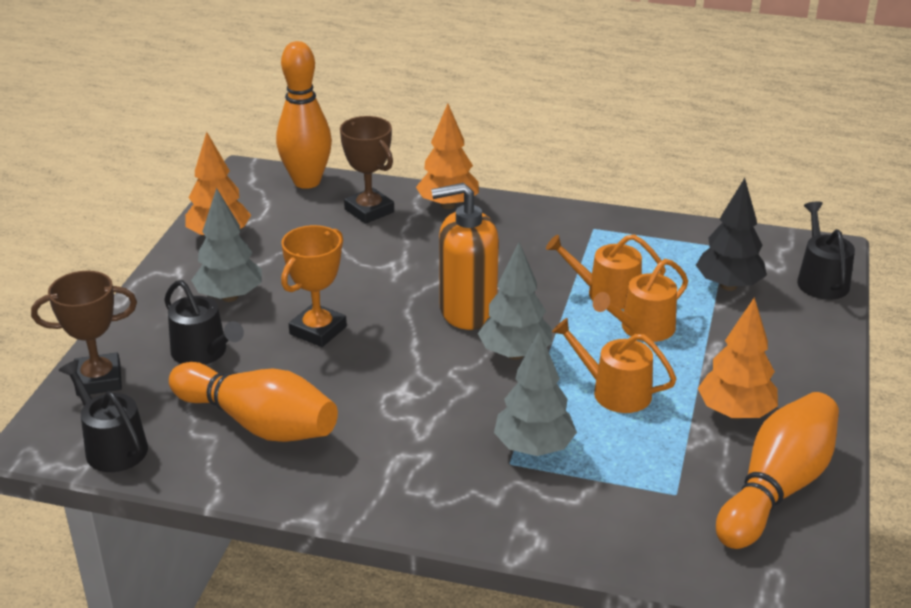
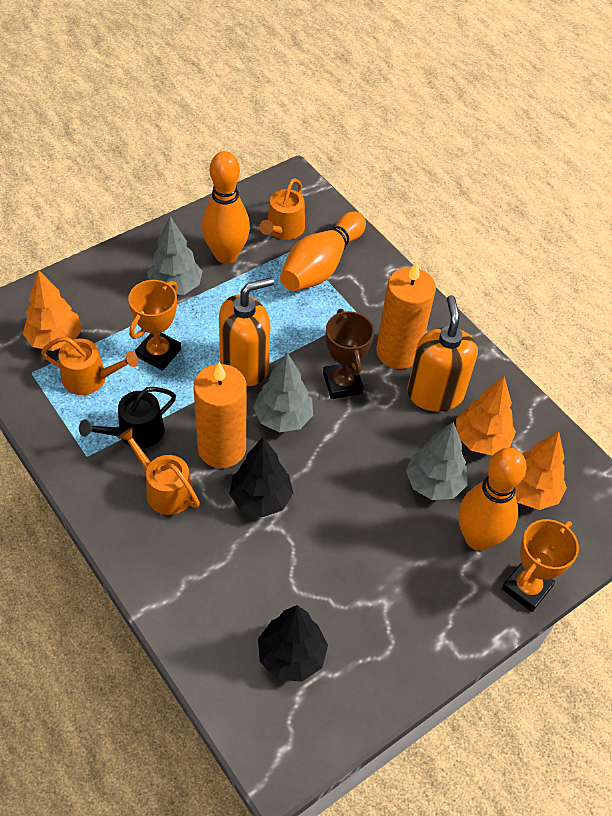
black tree: [696,178,767,291] = 1 -> [229,437,293,517] [258,605,328,682] = 2
black watering can: [58,360,148,472] [164,280,244,365] [797,201,855,300] = 3 -> [79,387,176,449] = 1
brown trophy: [31,271,137,396] [340,116,394,224] = 2 -> [323,309,374,399] = 1
orange candle: none = 0 -> [194,362,247,468] [376,262,436,369] = 2
orange soap dispenser: [431,183,499,330] = 1 -> [219,277,274,386] [407,295,478,412] = 2
orange trophy: [281,225,347,347] = 1 -> [128,280,181,371] [502,519,579,612] = 2

